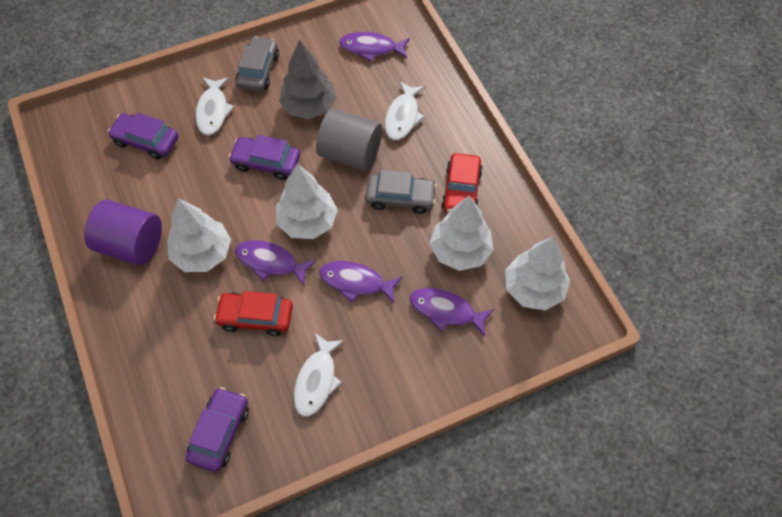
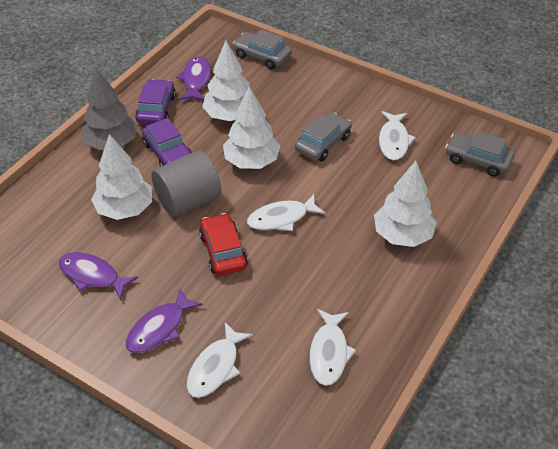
grey car: [235,36,279,92] [365,170,437,214] = 2 -> [233,29,292,70] [295,112,352,161] [445,131,515,177] = 3
purple car: [108,113,179,160] [186,387,249,472] [229,135,300,180] = 3 -> [135,79,176,125] [142,118,192,167] = 2
purple cylinder: [84,200,162,265] = 1 -> none = 0
purple fish: [235,240,316,285] [320,261,403,304] [339,32,410,61] [410,288,494,337] = 4 -> [59,252,138,300] [126,288,203,353] [176,56,211,100] = 3
red car: [214,291,293,336] [441,153,483,213] = 2 -> [199,213,248,276] = 1
white fish: [195,77,234,135] [293,333,345,417] [385,81,425,140] = 3 -> [186,322,253,398] [247,194,325,231] [309,309,356,386] [379,111,416,161] = 4

